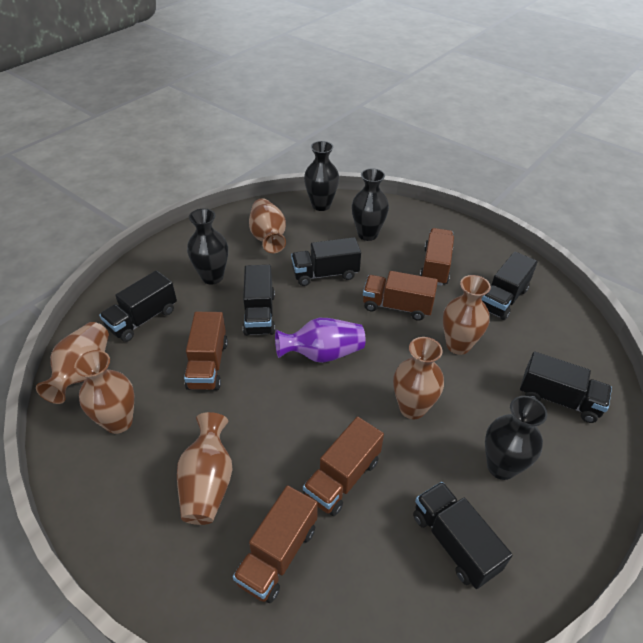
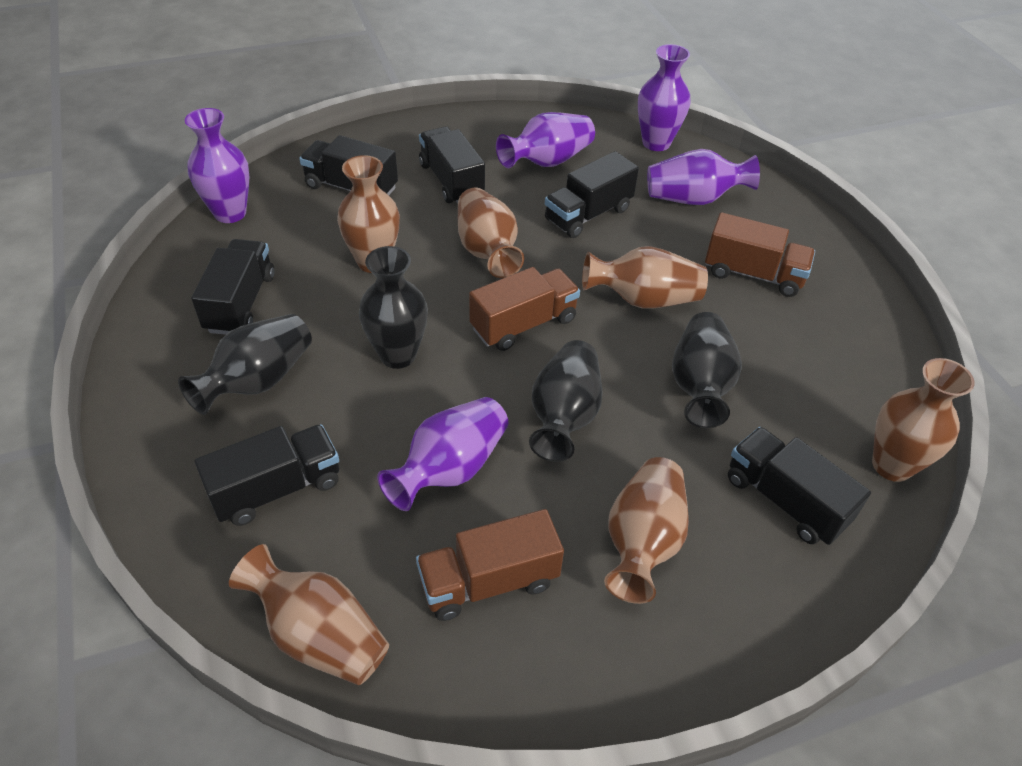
brown truck: [184,312,228,390] [233,485,318,603] [303,417,384,516] [363,271,438,321] [420,228,454,286] = 5 -> [416,509,564,621] [469,267,580,351] [705,212,815,297] = 3
purple vase: [275,318,366,363] = 1 -> [185,108,249,223] [377,397,508,511] [496,112,595,168] [638,44,690,151] [647,149,760,205] = 5

